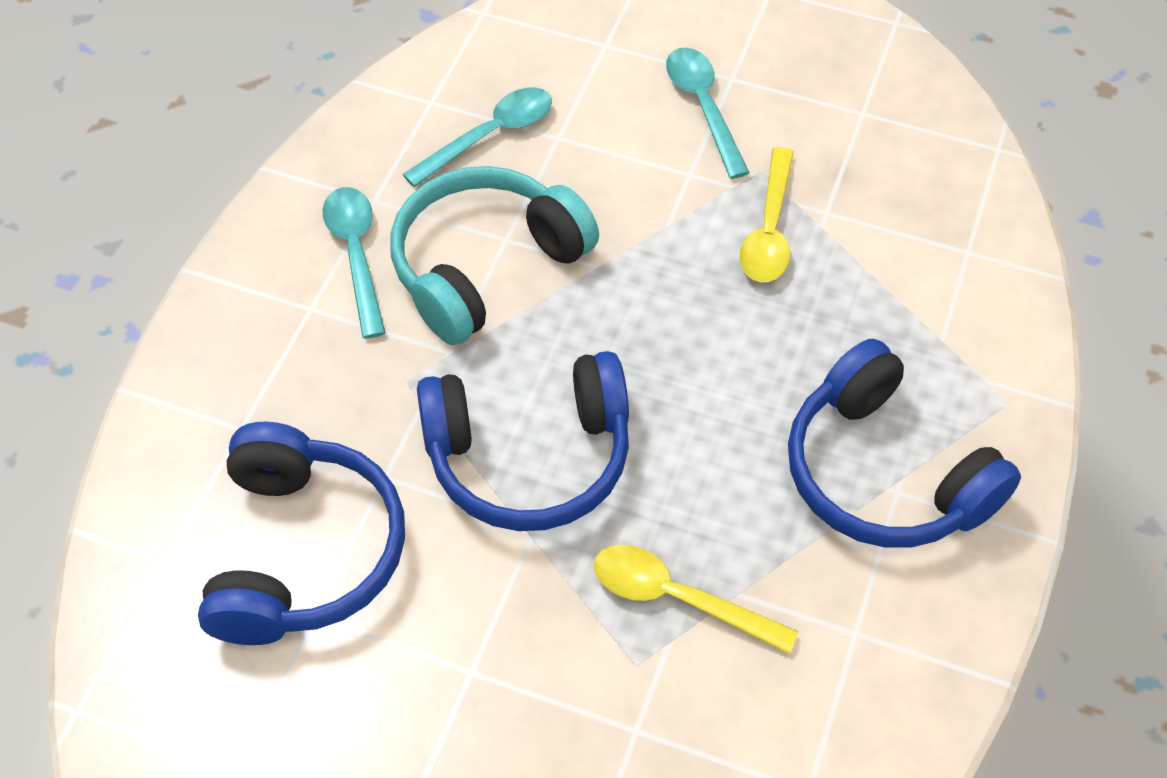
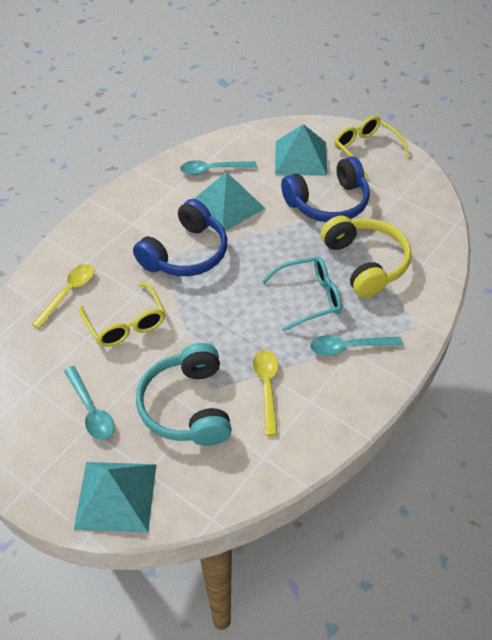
blue headphones: [198,422,405,645] [417,351,629,531] [788,338,1021,548] = 3 -> [133,199,227,276] [281,156,370,222] = 2
turquoise glasses: none = 0 -> [262,256,342,332] = 1
turquoise pyramid: none = 0 -> [74,462,157,532] [194,172,265,231] [275,124,327,176] = 3
yellow glasses: none = 0 -> [79,283,165,347] [334,116,410,178] = 2
yellow headphones: none = 0 -> [321,216,412,298] = 1

